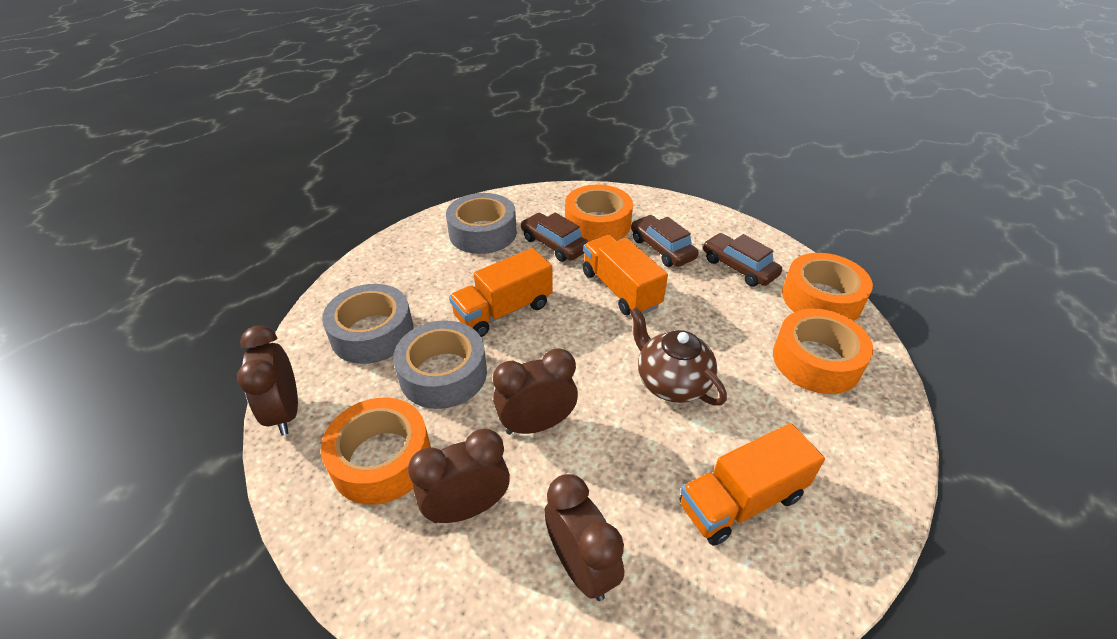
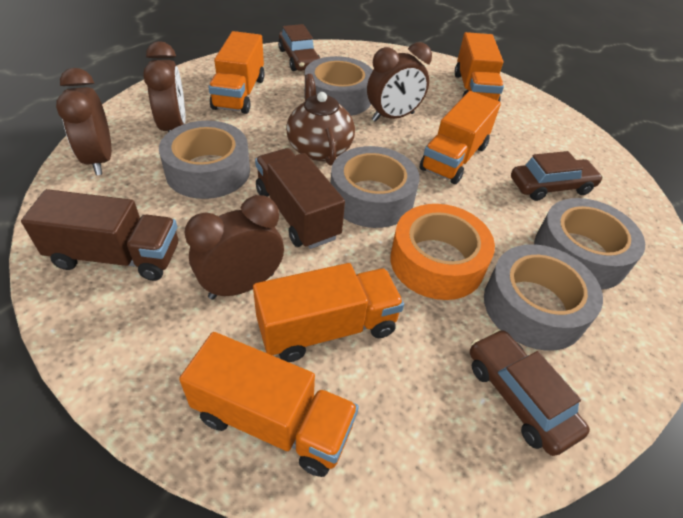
brown truck: none = 0 -> [21,189,178,281] [255,148,345,249] = 2
grey tape: [322,284,414,364] [393,320,487,409] [446,193,517,254] = 3 -> [159,121,250,199] [305,56,373,116] [331,146,419,228] [484,244,603,351] [534,198,645,290] = 5
orange tape: [321,398,431,505] [565,185,633,242] [773,308,874,394] [782,253,873,321] = 4 -> [390,204,495,300] = 1
orange truck: [449,248,553,337] [582,235,668,315] [679,423,825,546] = 3 -> [179,332,359,477] [208,31,265,114] [253,263,404,362] [420,91,501,184] [455,32,504,101] = 5

